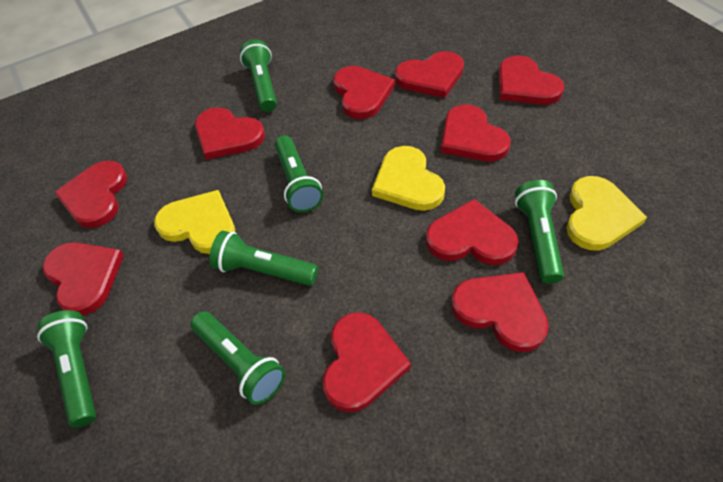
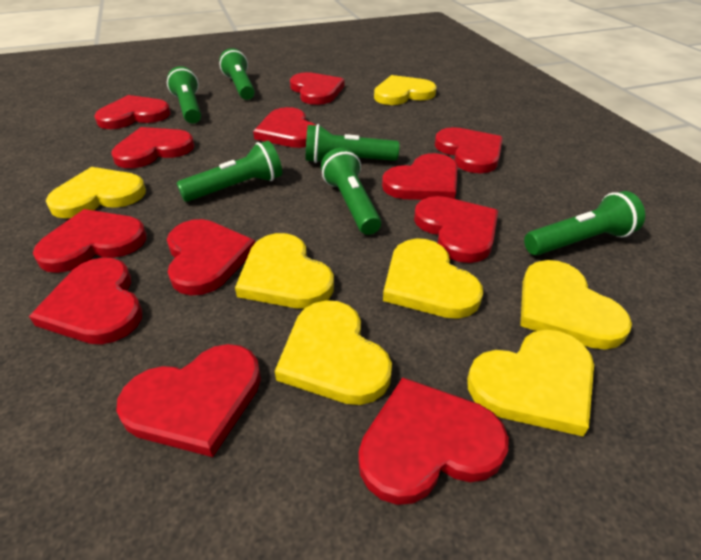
red heart: [42,242,124,316] [54,161,127,228] [195,107,265,160] [323,312,411,412] [333,66,395,119] [395,51,464,98] [426,199,519,265] [441,104,511,162] [451,272,549,352] [498,55,565,105] = 10 -> [29,258,142,344] [33,209,147,273] [94,95,171,129] [111,127,194,168] [116,344,261,457] [167,219,255,295] [253,107,315,148] [290,72,345,105] [358,377,509,505] [382,153,458,200] [414,196,498,263] [435,127,503,173] = 12
yellow heart: [154,190,235,254] [372,146,445,211] [566,176,647,251] = 3 -> [46,167,146,218] [235,233,334,309] [275,300,392,405] [374,75,437,105] [383,238,483,319] [467,330,594,436] [520,260,632,350] = 7

